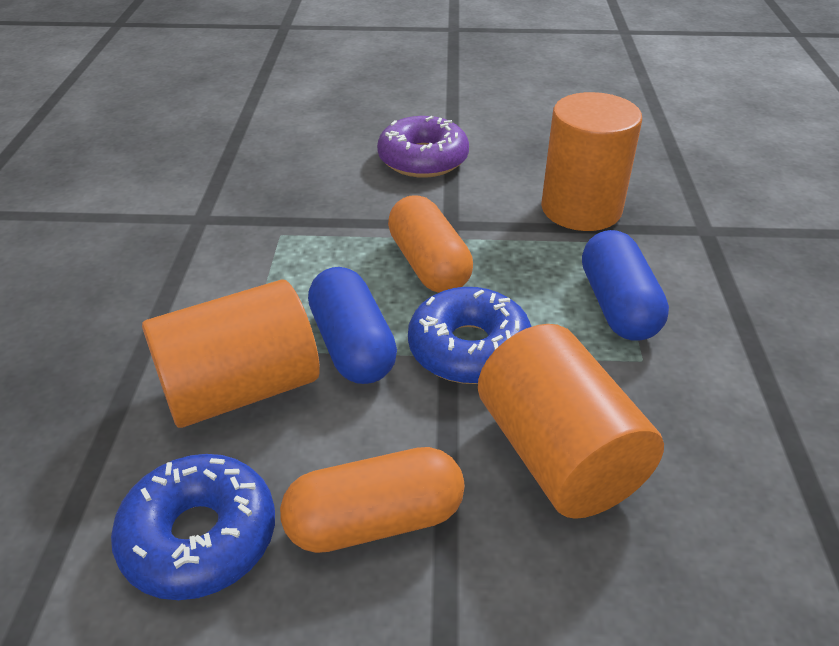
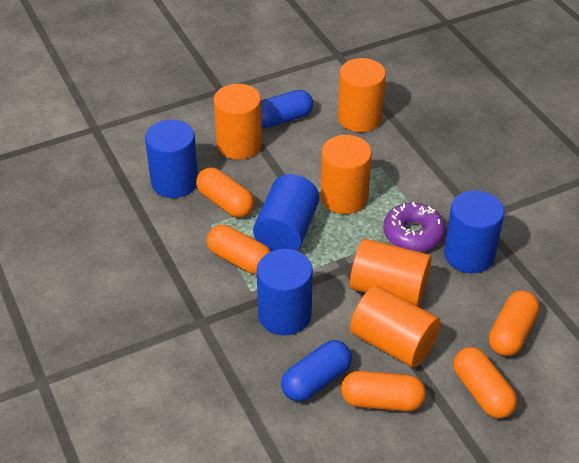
blue cylinder: none = 0 -> [145,120,198,198] [253,174,320,251] [257,249,313,336] [444,190,504,273] = 4
blue donut: [111,454,275,600] [408,287,532,384] = 2 -> none = 0
orange capsule: [280,447,465,553] [388,195,473,293] = 2 -> [196,168,254,218] [206,225,271,275] [341,371,426,411] [453,347,517,419] [489,291,539,356] = 5
orange cylinder: [142,280,319,428] [478,324,664,519] [541,92,642,231] = 3 -> [214,84,262,160] [320,135,372,214] [338,58,386,132] [350,239,431,306] [350,286,441,367] = 5

